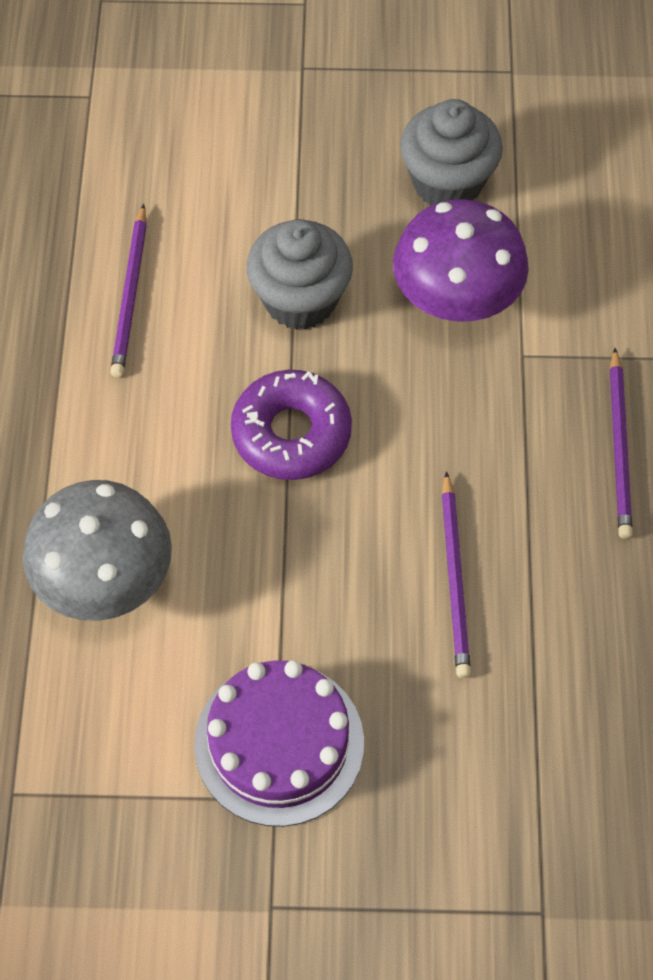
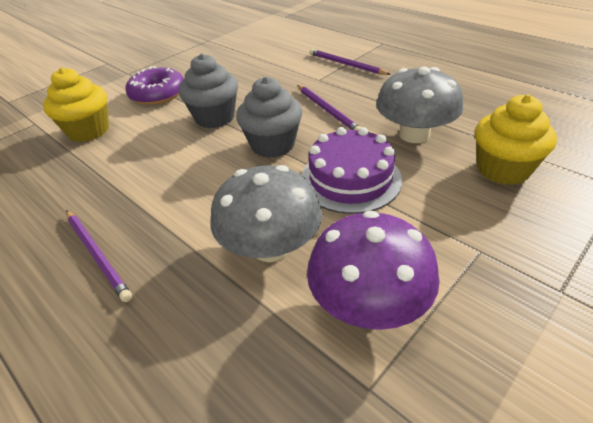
grey mushroom: [23,480,172,621] = 1 -> [210,165,322,262] [376,67,463,143] = 2
yellow cupcake: none = 0 -> [43,67,109,142] [475,94,557,185] = 2

